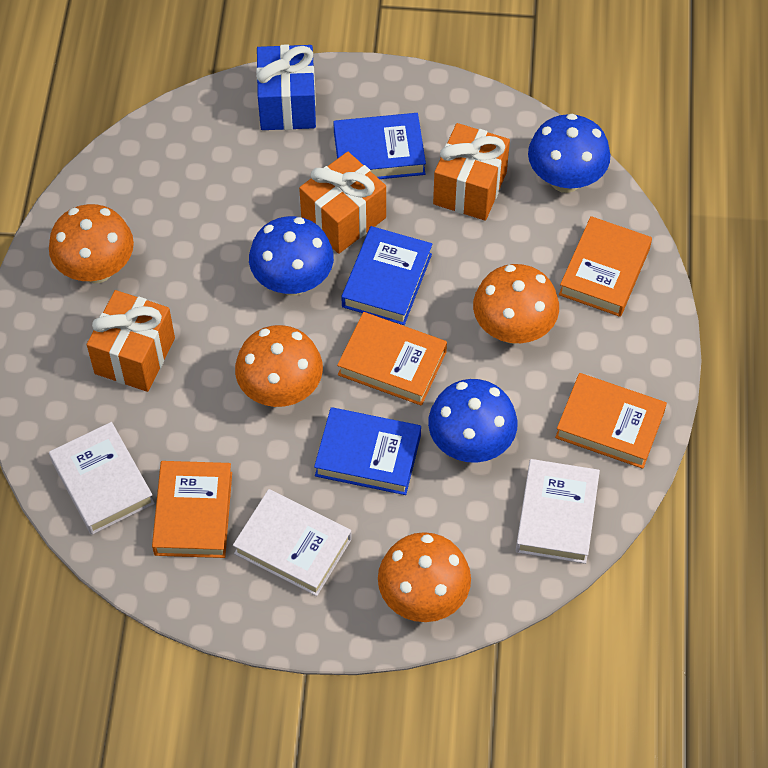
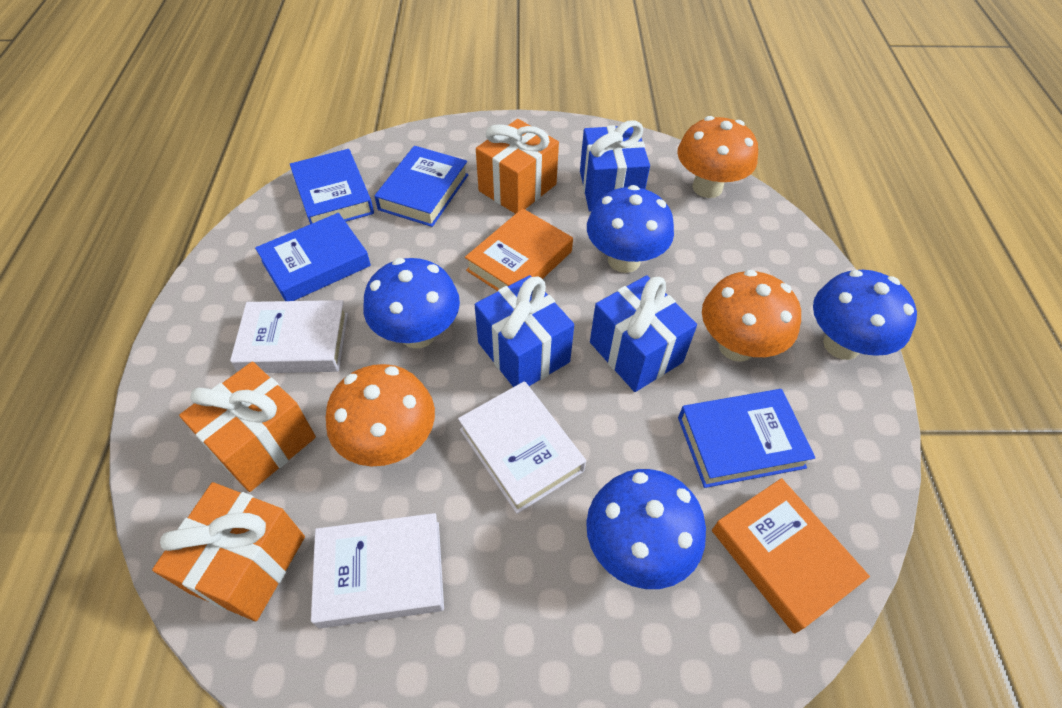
blue book: [314,407,421,495] [333,113,426,179] [341,226,432,325] = 3 -> [255,213,371,301] [290,149,374,224] [374,146,468,227] [678,389,815,488] = 4
blue gift: [256,44,316,130] = 1 -> [475,275,574,387] [580,120,650,212] [590,275,697,392] = 3
blue mushroom: [249,216,334,296] [428,379,517,463] [528,114,610,193] = 3 -> [363,258,460,349] [586,469,706,589] [587,185,674,273] [813,270,917,360] = 4
orange book: [152,461,232,558] [337,312,447,406] [555,373,667,469] [559,216,652,317] = 4 -> [465,208,573,291] [712,478,870,634] = 2
orange mushroom: [49,204,134,284] [235,325,323,407] [378,532,471,622] [473,264,559,344] = 4 -> [326,364,435,466] [677,116,758,198] [702,270,801,362] = 3

